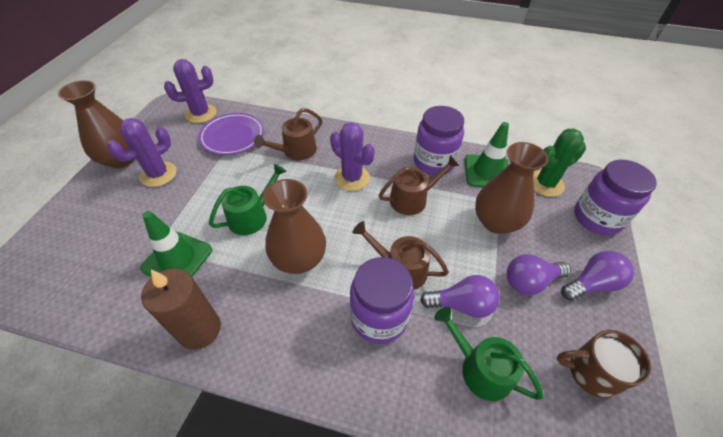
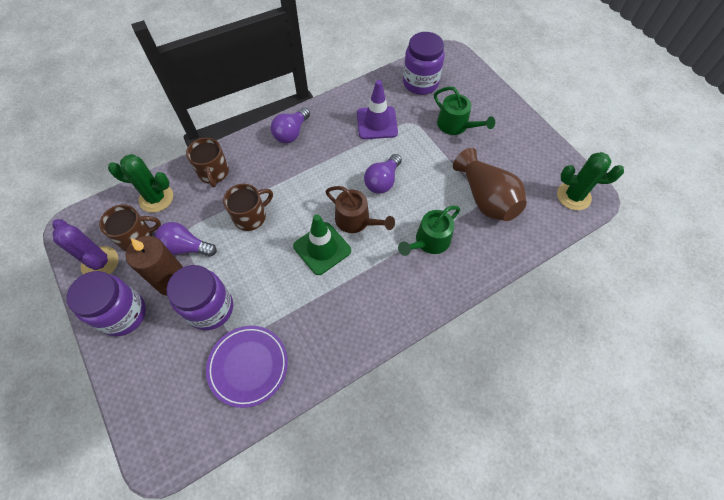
brown mug: [557,330,651,398] = 1 -> [99,205,161,251] [186,137,229,187] [223,184,273,231] = 3
brown vase: [58,80,135,168] [263,179,326,274] [475,142,548,234] = 3 -> [453,148,527,221] = 1
brown watering can: [254,108,322,160] [352,221,449,290] [379,156,459,215] = 3 -> [326,186,395,233] = 1
green cactus: [533,129,586,197] = 1 -> [108,154,173,213] [557,152,624,210] = 2
green traffic cone: [140,211,212,277] [465,122,509,187] = 2 -> [293,214,351,275] = 1
purple cactus: [107,118,177,187] [164,59,216,123] [330,122,375,191] = 3 -> [52,219,119,274] = 1
purple traffic cone: none = 0 -> [357,80,398,139] = 1

